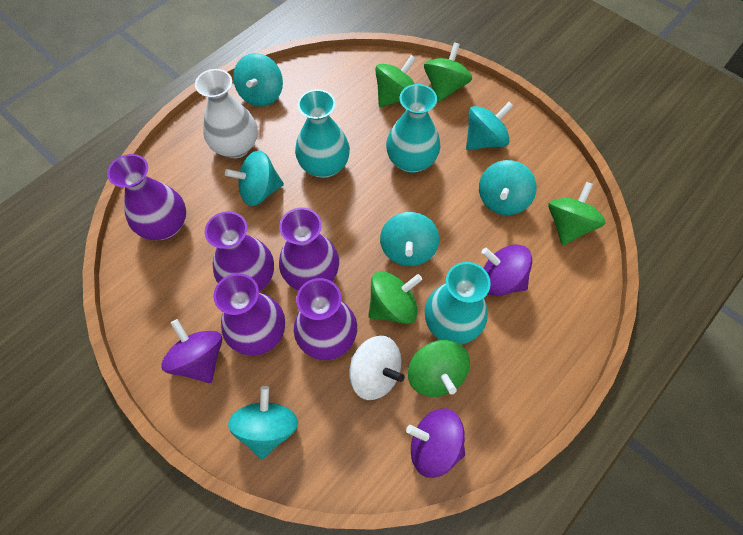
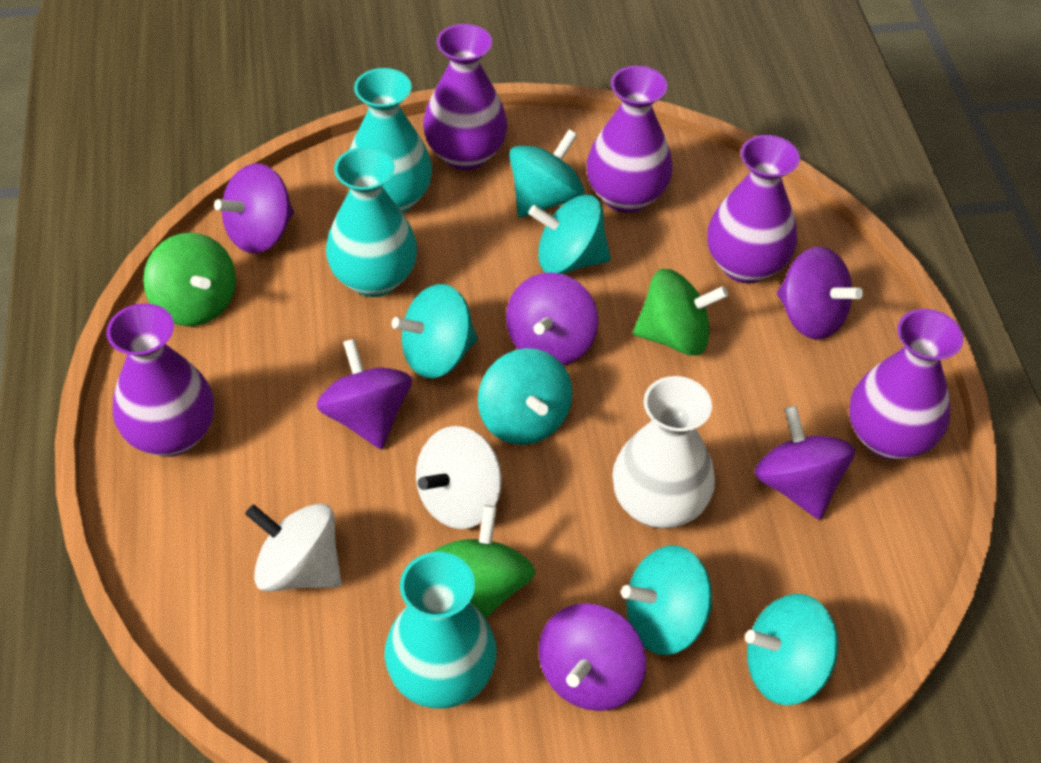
green spinning top: [368,271,422,324] [375,55,416,107] [408,340,470,397] [424,42,472,102] [548,182,605,245] = 5 -> [143,233,236,326] [433,505,535,618] [633,269,728,356] = 3
purple spinning top: [161,319,222,383] [406,408,465,478] [481,244,532,296] = 3 -> [214,163,294,253] [317,339,412,449] [506,273,598,365] [539,603,646,711] [754,406,855,520] [777,247,863,340] = 6
white spinning top: [349,336,404,400] = 1 -> [245,503,342,592] [416,426,502,529] = 2

